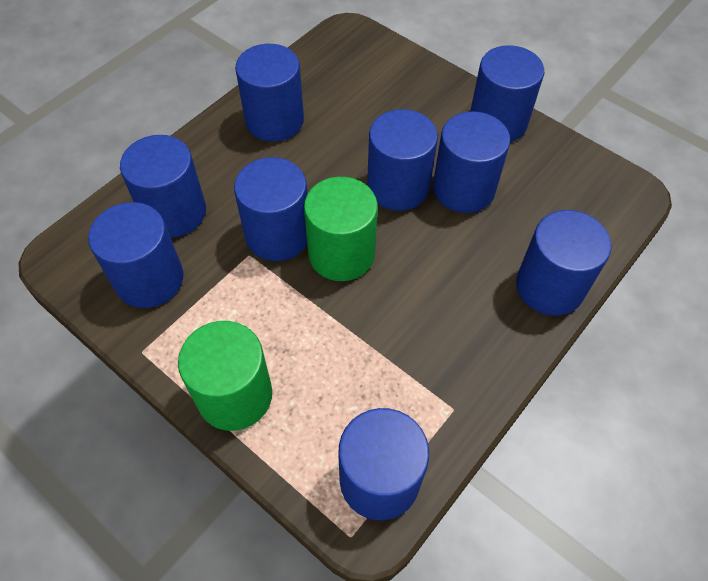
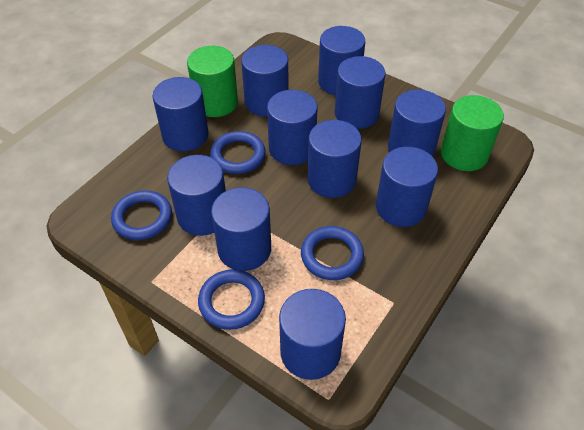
blue cylinder: [88,202,184,308] [120,135,206,238] [234,157,307,261] [235,44,304,142] [338,408,429,520] [367,109,438,211] [433,111,510,213] [470,45,544,142] [516,210,611,316] = 9 -> [153,77,209,151] [167,155,226,236] [211,187,271,271] [241,45,288,116] [267,90,318,165] [279,289,346,380] [307,120,362,198] [318,26,365,95] [335,56,386,129] [376,147,438,227] [388,90,446,157] = 11
blue ring: none = 0 -> [111,190,172,240] [198,269,265,330] [210,131,266,174] [301,226,364,280] = 4

